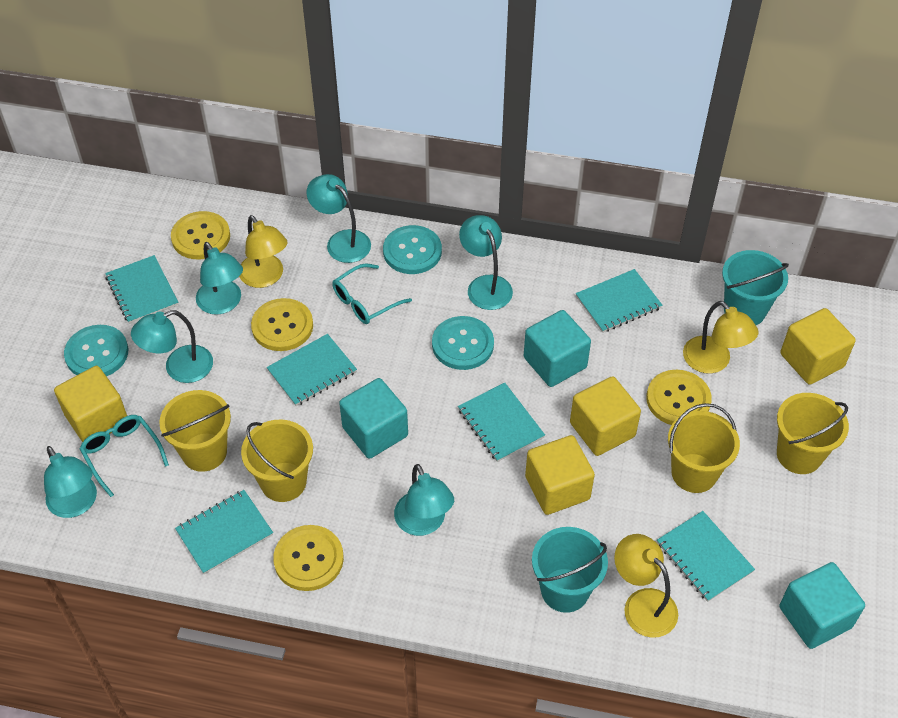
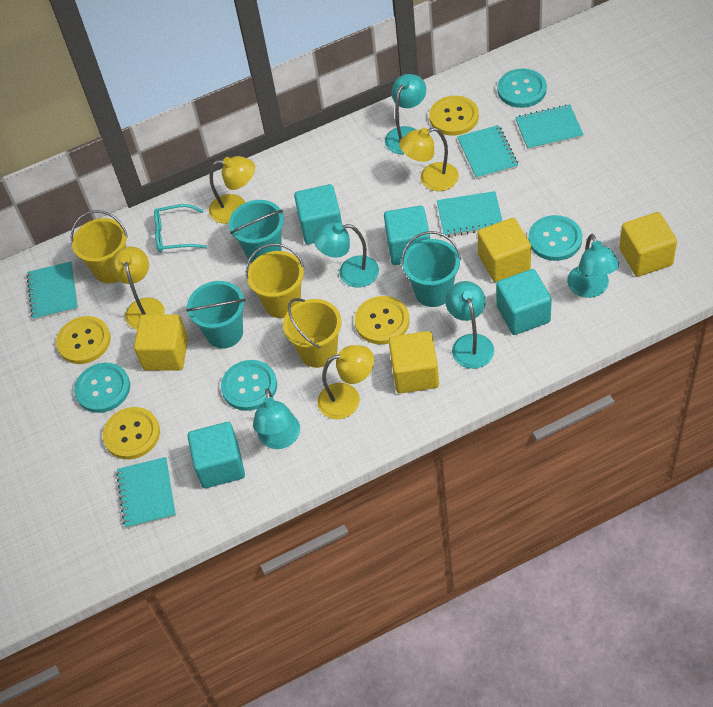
turquoise bucket: [532,527,608,613] [722,250,789,325] = 2 -> [186,281,245,349] [229,200,284,263] [401,231,461,307] = 3
turquoise button: [64,325,128,376] [383,225,442,274] [432,316,494,370] = 3 -> [74,363,130,413] [221,360,277,411] [497,69,547,108] [528,215,582,261] = 4
turquoise cube: [339,378,408,459] [524,310,591,387] [779,562,865,649] = 3 -> [187,422,245,488] [294,184,342,244] [384,206,430,265] [496,269,552,335] = 4
turquoise glasses: [80,415,169,497] [332,263,412,324] = 2 -> [154,204,207,253] = 1
turquoise lamp: [44,446,97,518] [131,310,213,383] [196,242,243,315] [307,174,371,263] [394,464,454,536] [459,215,513,310] = 6 -> [253,388,300,449] [313,223,379,288] [385,74,426,154] [445,281,494,369] [567,234,619,298] = 5
turquoise notebook: [105,255,178,324] [175,490,273,574] [267,334,357,406] [458,383,545,462] [576,269,663,333] [657,511,755,602] = 6 -> [26,261,78,320] [116,457,176,528] [437,191,502,237] [458,125,518,179] [515,104,584,150] = 5
yellow bucket: [159,390,231,472] [241,420,313,502] [668,403,740,493] [777,393,849,474] = 4 -> [71,210,128,283] [245,243,304,318] [283,298,342,368] = 3
yellow lamp: [239,215,288,288] [614,534,678,638] [683,301,758,373] = 3 -> [111,246,165,330] [209,156,255,224] [317,345,374,419] [399,127,459,191] = 4

